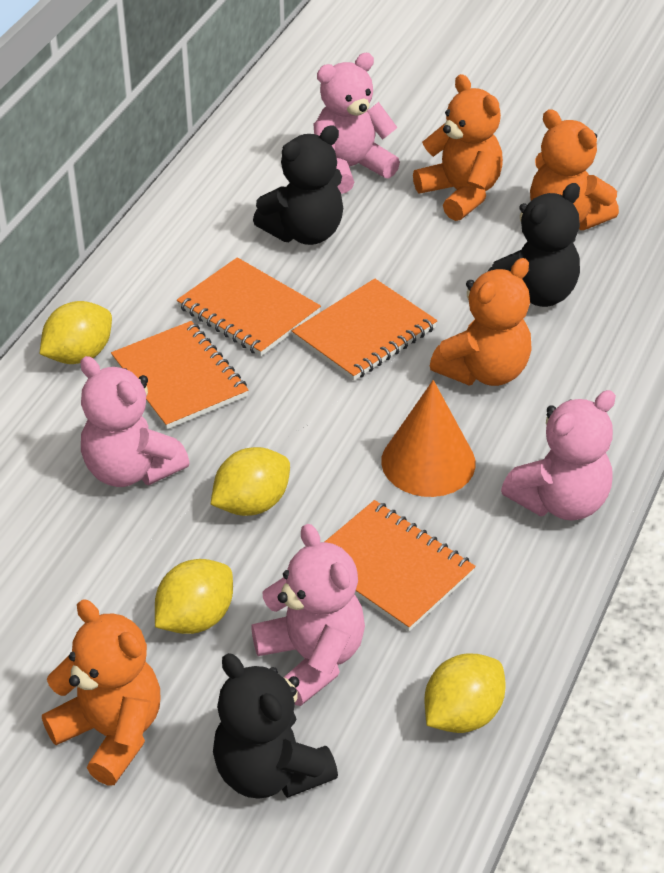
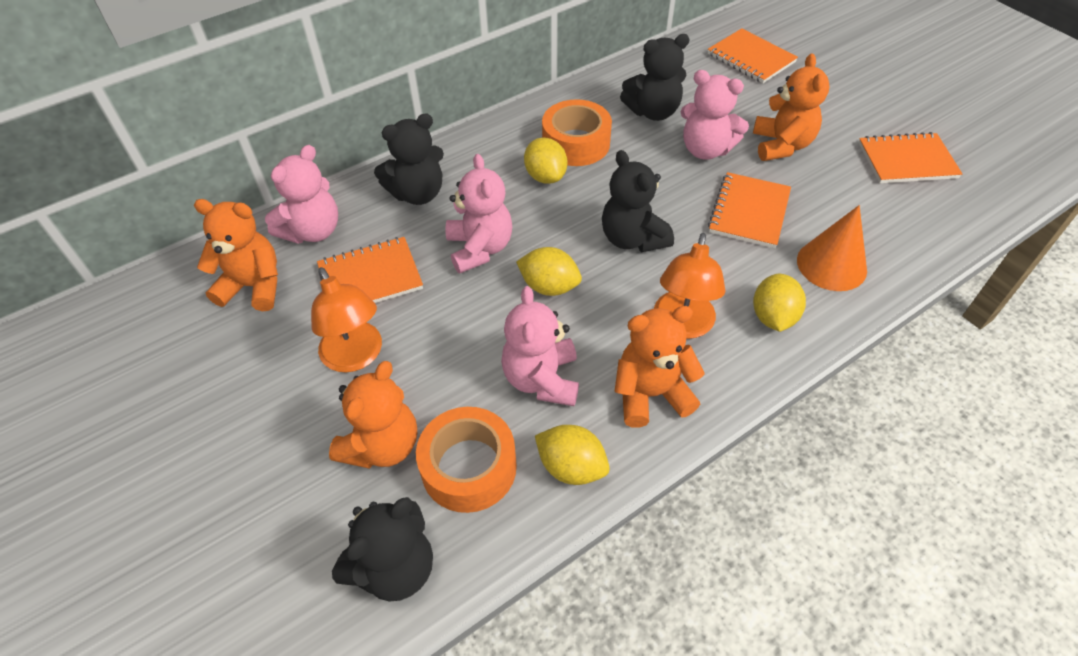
black teddy bear: [213,653,338,799] [253,125,343,245] [487,183,580,307] = 3 -> [332,497,433,602] [374,113,444,205] [602,150,674,252] [620,34,690,121] = 4
orange lamp: none = 0 -> [311,267,382,373] [654,233,726,339] = 2
orange tape: none = 0 -> [416,407,517,513] [542,99,612,166] = 2

